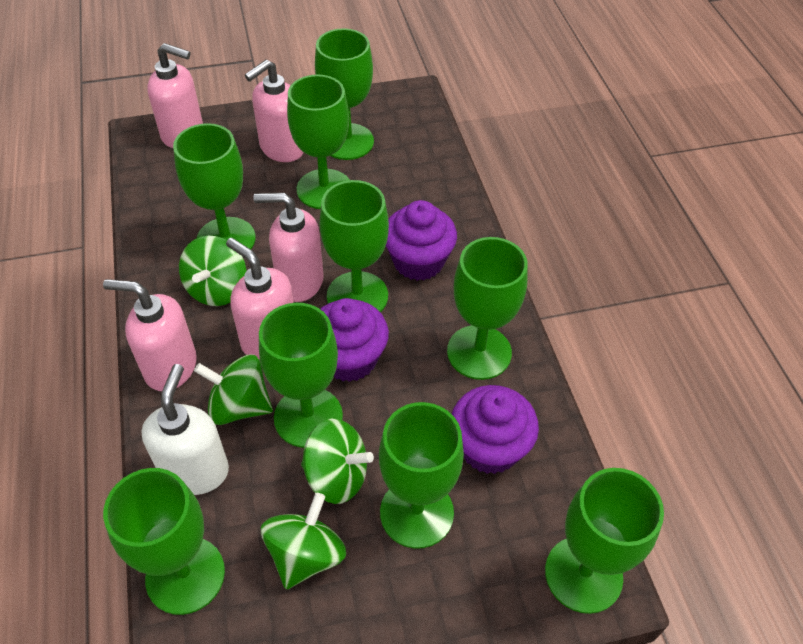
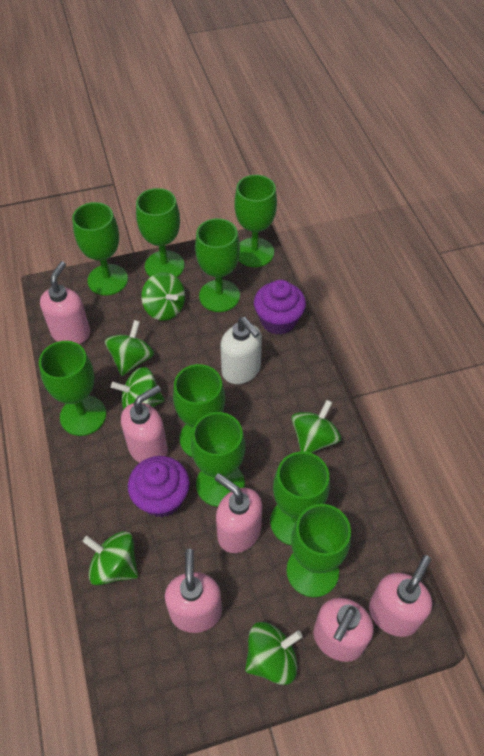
green spinning top: [179,236,246,306] [194,355,273,425] [261,493,346,589] [301,419,374,504] = 4 -> [83,531,138,586] [105,320,154,376] [111,367,164,410] [141,272,185,321] [245,622,303,685] [292,400,341,453] = 6
pink soap dispenser: [103,279,197,391] [147,43,203,148] [226,238,294,360] [245,60,304,162] [253,192,324,302] = 5 -> [40,261,90,344] [121,385,168,463] [165,549,222,633] [215,473,262,553] [313,598,374,662] [369,555,432,637] = 6
purple cupcake: [320,298,389,382] [386,200,457,281] [452,385,539,474] = 3 -> [128,456,190,517] [254,280,306,335] = 2

